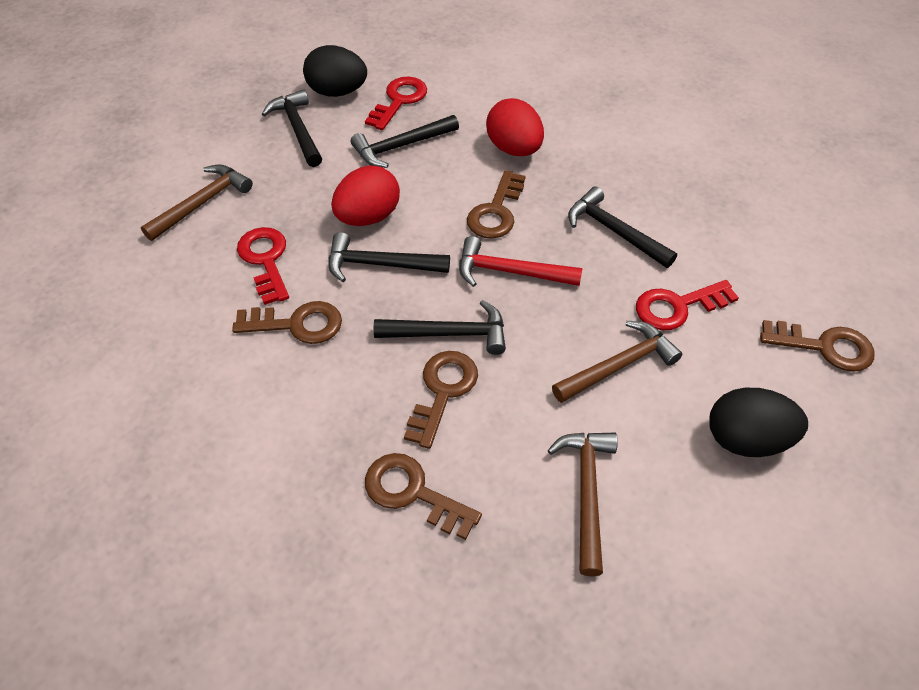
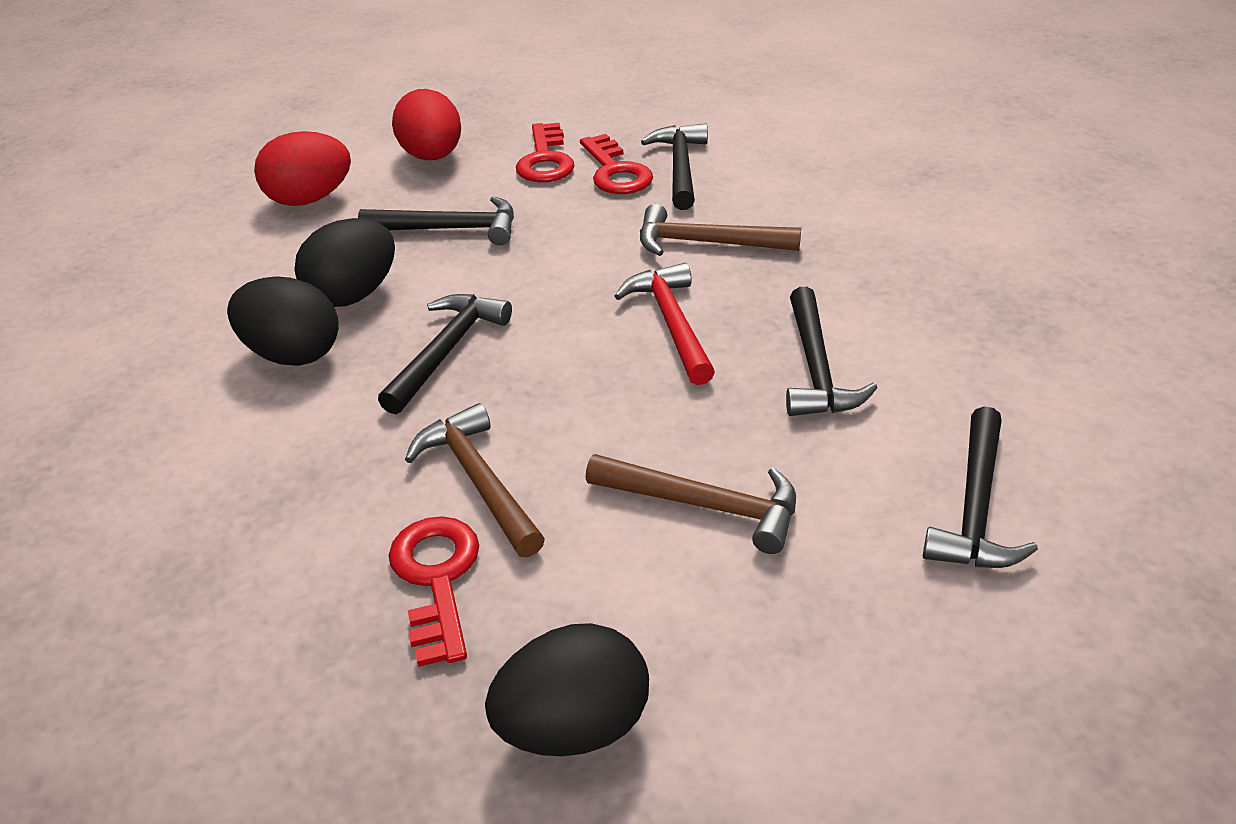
black egg: [303,45,367,97] [709,388,808,457] = 2 -> [227,276,339,366] [294,218,395,307] [485,623,649,757] = 3
brown key: [232,301,342,344] [365,453,482,540] [404,351,478,449] [467,170,526,239] [760,320,875,372] = 5 -> none = 0

